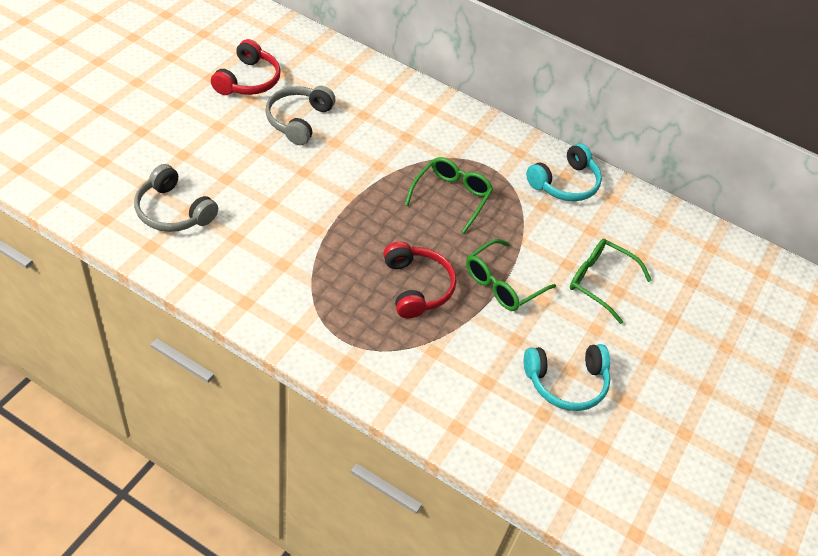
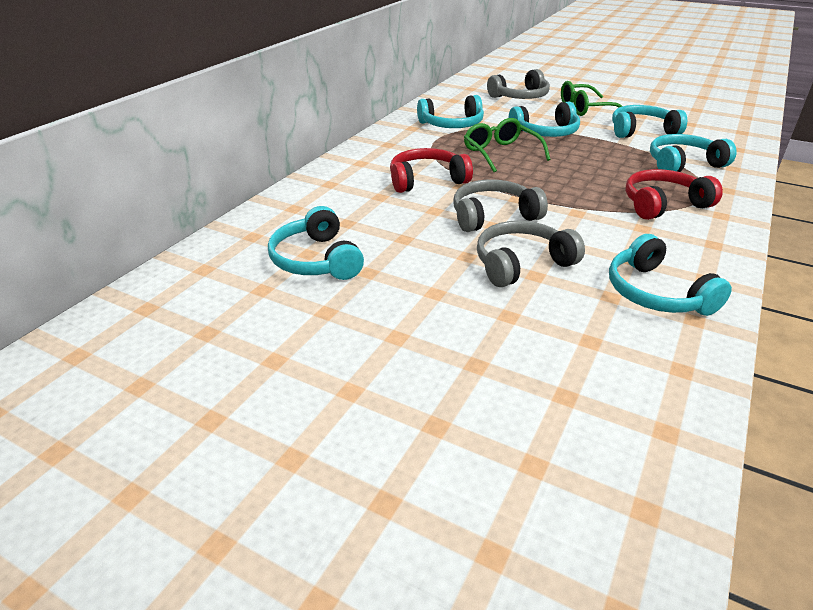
green glasses: [405,157,493,233] [466,239,556,311] [570,239,652,324] = 3 -> [464,118,550,172] [561,81,622,116] = 2
grey headphones: [134,164,218,232] [265,86,335,145] = 2 -> [454,179,548,232] [477,221,585,287] [487,69,550,99] = 3
turquoise headphones: [524,344,610,411] [526,143,602,201] = 2 -> [268,206,364,280] [417,95,484,128] [509,101,580,137] [609,234,732,316] [612,105,687,138] [650,134,737,172] = 6

